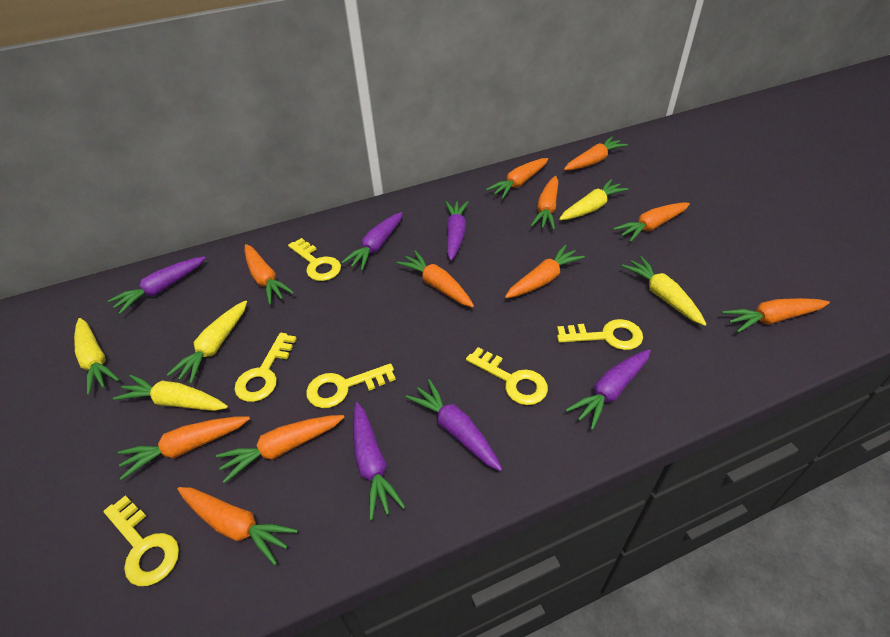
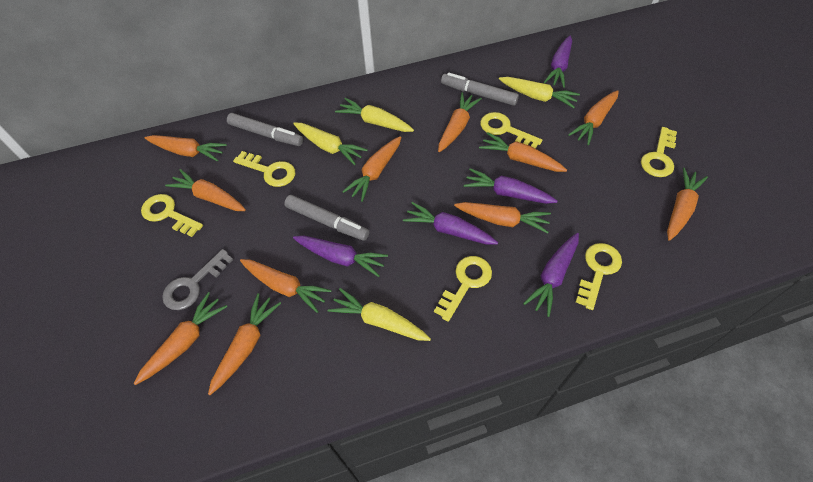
grey key: none = 0 -> [162,249,233,310] = 1
grey marker: none = 0 -> [227,113,303,146] [284,195,369,241] [441,73,519,106] = 3
purple carrot: [108,256,206,314] [341,212,403,270] [353,402,406,520] [406,379,502,471] [445,201,468,261] [566,349,651,430] = 6 -> [293,236,388,277] [403,202,498,245] [464,168,558,204] [523,233,579,317] [544,36,572,88] = 5
yellow carrot: [74,318,119,395] [113,375,228,411] [167,300,247,384] [559,179,629,220] [621,256,707,326] = 5 -> [293,122,368,165] [328,288,431,341] [335,98,414,132] [499,77,580,108] = 4

